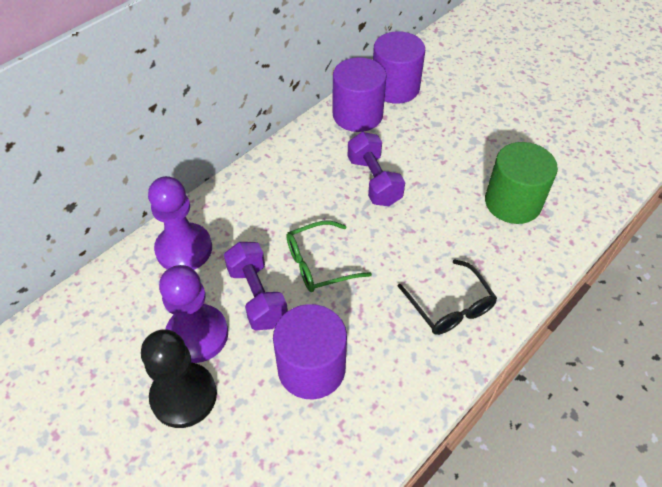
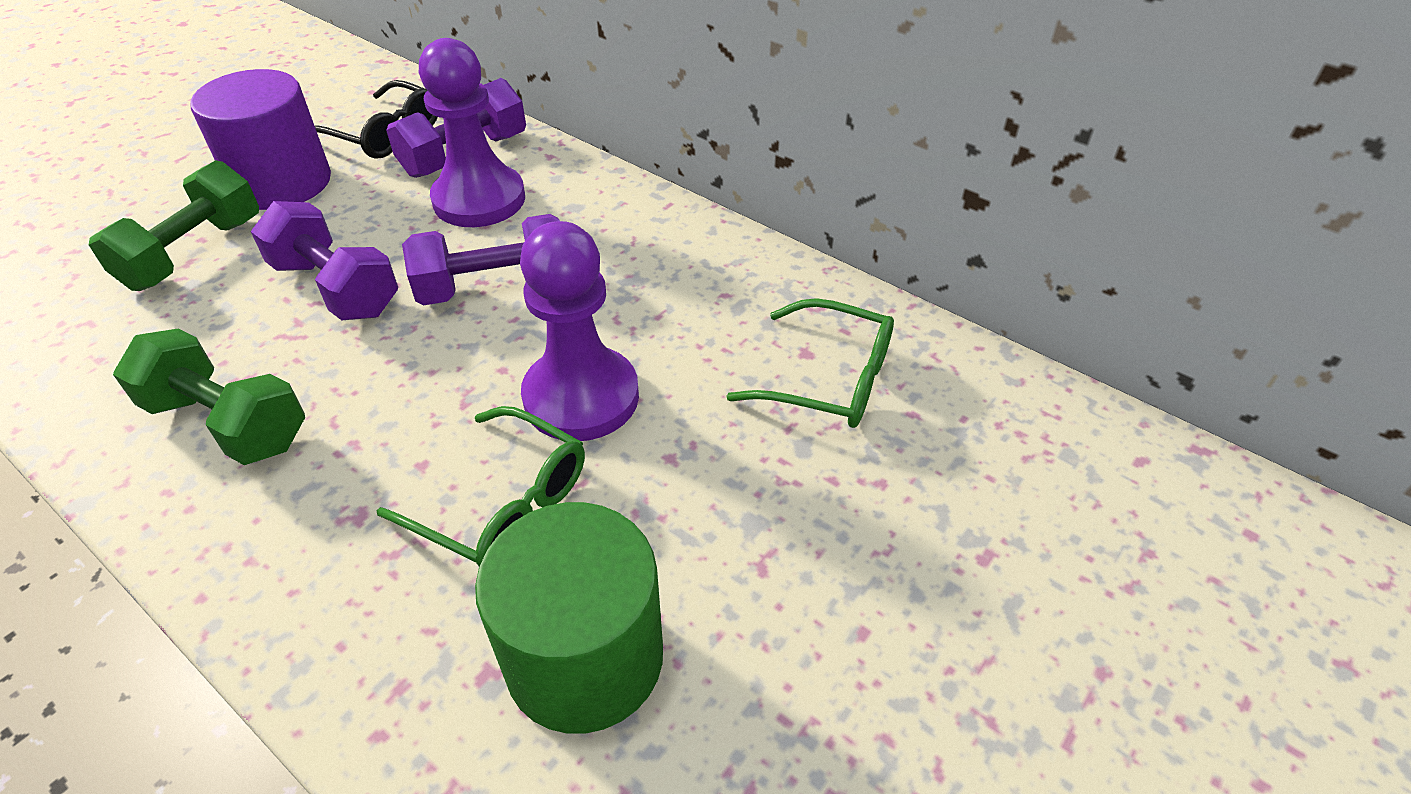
black pawn: [141,329,217,428] = 1 -> none = 0
green dumbbell: none = 0 -> [89,160,259,291] [113,328,305,465] = 2
green glasses: [286,221,372,292] = 1 -> [377,406,585,567] [727,298,894,428] = 2
purple cylinder: [273,304,347,399] [333,57,387,132] [373,31,425,104] = 3 -> [190,69,331,210] = 1
purple dumbbell: [224,242,288,330] [348,132,405,206] = 2 -> [251,201,398,320] [386,78,526,178] [402,214,560,305] = 3

